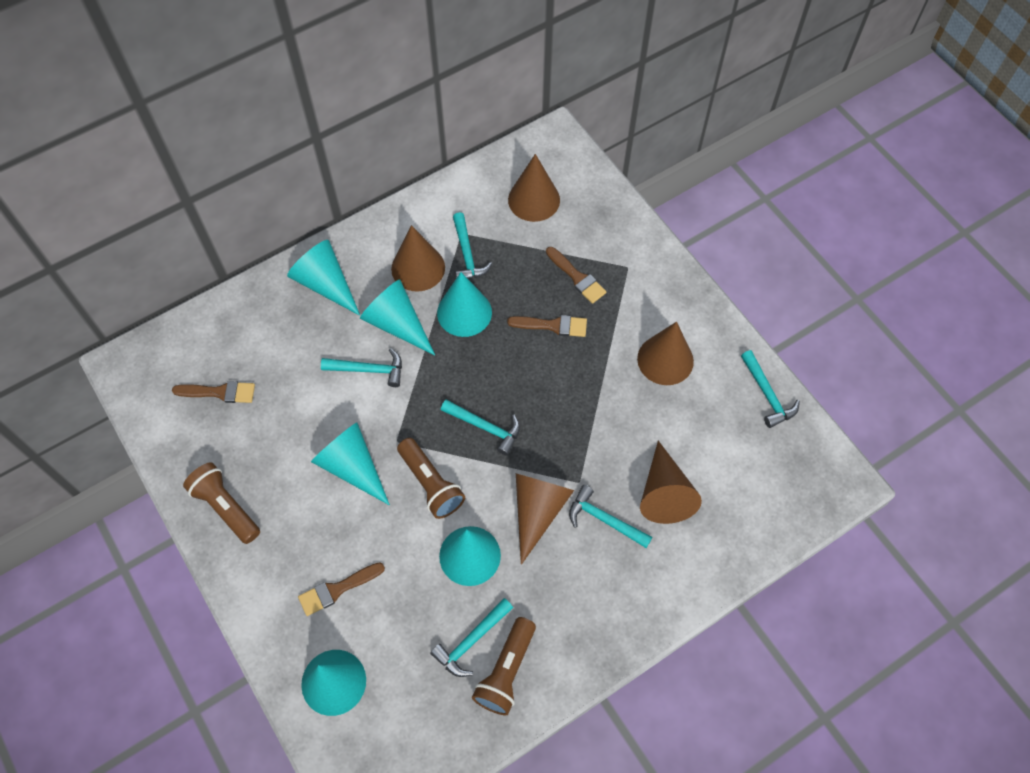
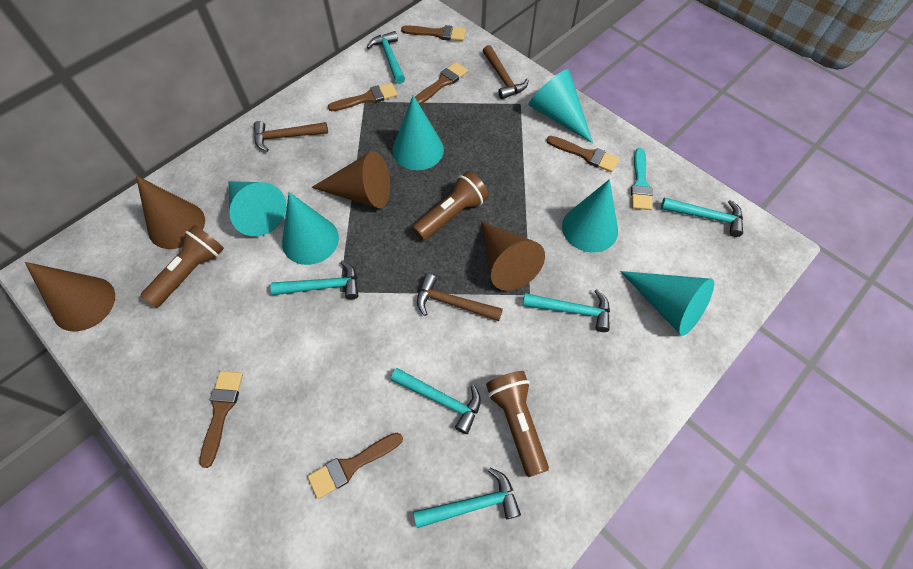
brown brush: [172,381,255,403] [298,562,385,616] [507,315,587,337] [546,247,607,304] = 4 -> [199,371,243,468] [308,433,403,499] [328,83,397,111] [401,25,466,41] [415,62,468,105] [546,136,619,172] = 6
brown cone: [391,225,445,292] [508,154,560,222] [516,473,574,565] [637,322,694,385] [640,441,702,524] = 5 -> [25,262,115,331] [136,176,205,249] [311,151,390,208] [481,221,545,291] = 4
brown hammer: none = 0 -> [254,121,328,152] [417,274,503,321] [483,45,529,99] = 3
turquoise brush: none = 0 -> [631,148,653,210] = 1

